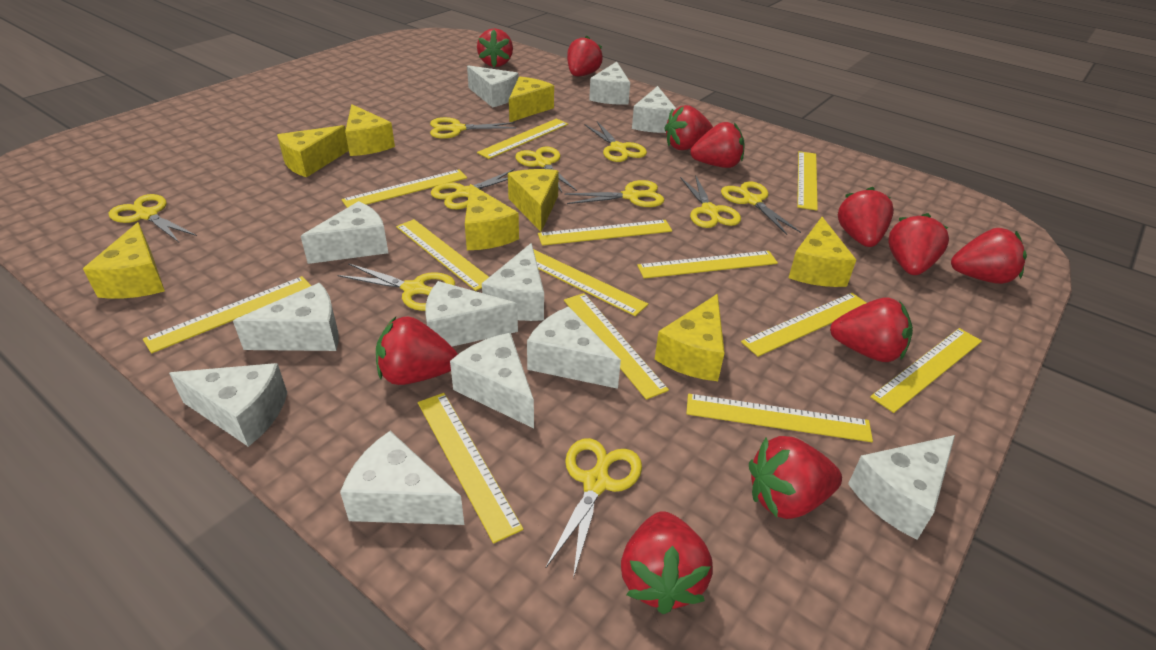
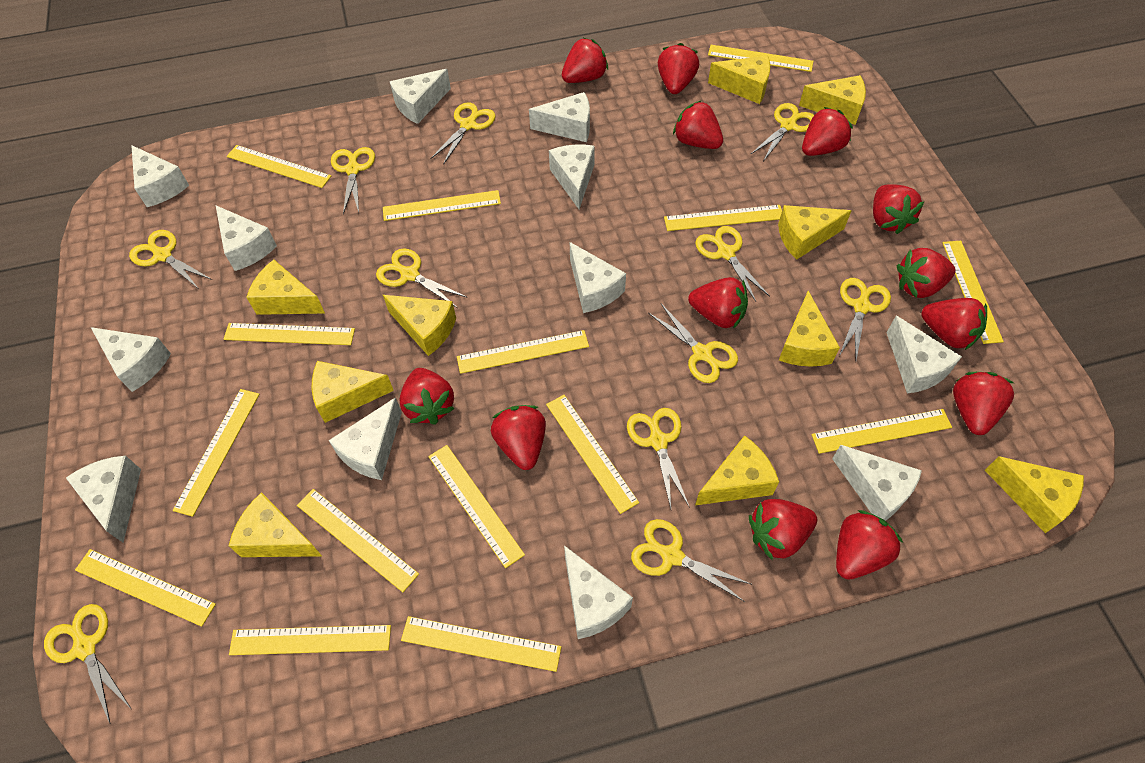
red strawberry: [376,316,458,385] [477,28,513,67] [567,36,603,76] [621,511,713,614] [665,105,713,150] [691,122,744,168] [749,436,842,519] [830,298,913,362] [838,187,894,247] [888,213,949,275] [951,228,1027,284] = 11 -> [399,368,455,425] [491,405,546,470] [562,38,608,83] [658,43,699,94] [673,101,723,149] [688,277,748,328] [749,499,817,560] [802,107,853,156] [836,510,903,580] [873,185,924,234] [897,248,956,298] [921,298,987,350] [953,372,1014,435] = 13
yellow cheese: [83,222,165,299] [277,125,349,177] [345,104,395,156] [465,184,519,250] [508,169,559,232] [509,77,554,122] [655,294,725,381] [788,217,856,287] = 8 -> [229,492,322,557] [246,260,325,315] [312,361,394,423] [383,295,456,356] [695,435,779,505] [708,56,770,104] [778,205,852,260] [779,291,840,366] [799,75,866,125] [985,456,1084,533] = 10
yellow ruler: [143,276,311,353] [341,169,467,208] [396,219,489,291] [418,393,523,544] [477,119,568,159] [533,249,648,316] [538,220,672,246] [564,293,669,400] [637,251,778,278] [686,394,873,442] [741,293,866,357] [797,151,818,211] [870,328,982,413] = 13 -> [75,549,216,627] [173,389,260,517] [224,323,355,345] [227,145,331,188] [229,625,391,655] [297,489,419,592] [383,190,501,221] [401,616,561,672] [428,445,525,568] [457,330,589,374] [546,395,639,514] [664,205,782,231] [708,45,813,72] [812,409,952,454] [942,241,1004,344] = 15
yellow scissors: [109,194,197,242] [338,263,455,311] [430,117,516,139] [431,169,515,209] [516,147,577,192] [545,438,642,578] [564,180,664,207] [584,121,647,162] [680,175,741,228] [721,182,801,235] = 10 -> [44,604,131,723] [129,230,212,289] [331,147,375,214] [376,248,468,308] [430,103,496,165] [627,408,690,509] [631,519,751,602] [648,304,738,383] [695,226,770,302] [750,103,814,161] [839,278,891,360] = 11

